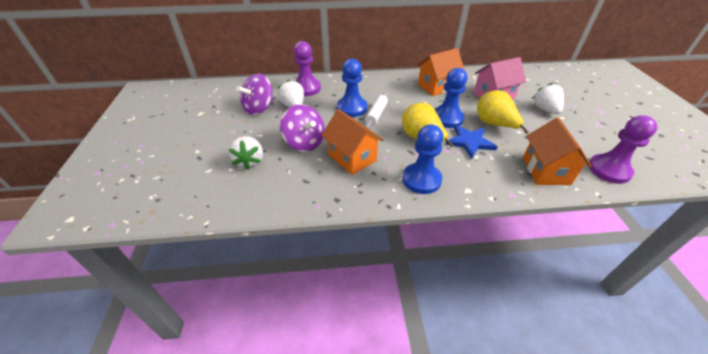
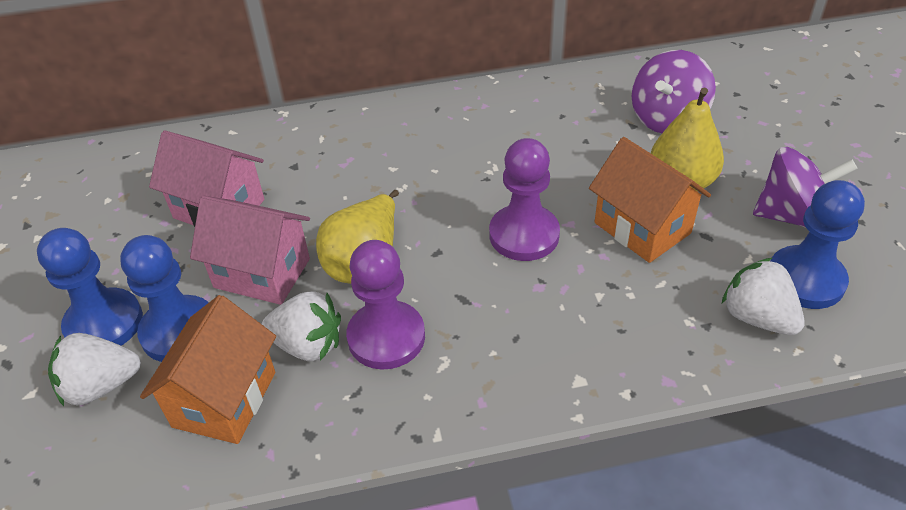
blue star: [445,125,498,159] = 1 -> none = 0
orange house: [321,109,383,175] [417,48,465,96] [523,118,592,185] = 3 -> [140,295,276,444] [589,137,711,263] = 2
pink house: [473,57,526,100] = 1 -> [149,131,264,227] [190,196,310,305] = 2
white rolling pin: [365,92,388,129] = 1 -> none = 0

